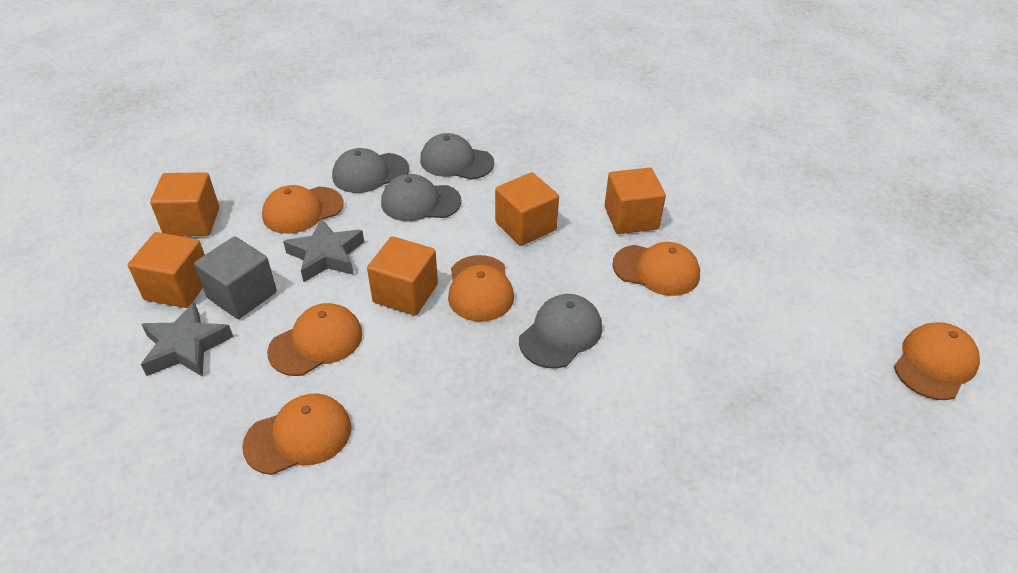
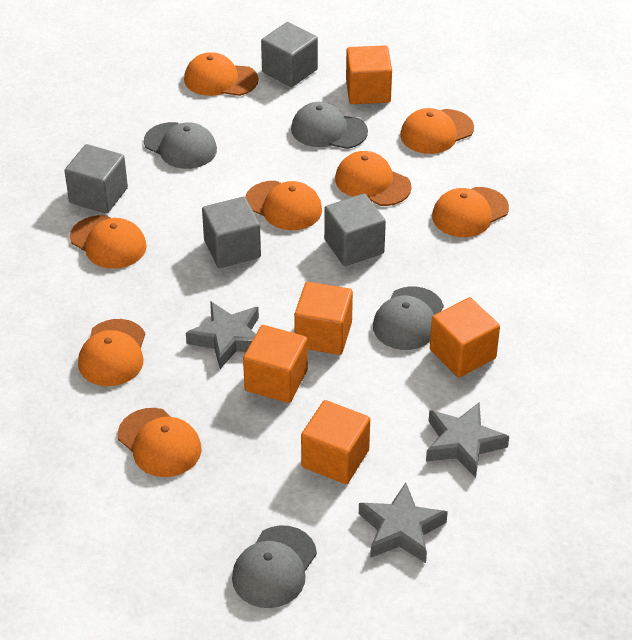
grey cube: [194,236,277,319] = 1 -> [65,144,128,214] [202,197,261,268] [261,22,318,87] [324,194,386,266] = 4
grey star: [141,302,233,377] [283,218,364,282] = 2 -> [186,301,259,369] [359,482,448,563] [426,402,509,478] = 3
orange cap: [242,394,351,475] [262,185,344,234] [267,303,363,376] [448,255,514,322] [612,242,700,296] [894,322,980,400] = 6 -> [70,215,147,269] [78,319,145,386] [118,408,201,477] [184,52,258,96] [245,181,322,230] [335,151,411,206] [400,108,474,154] [432,187,509,237] = 8

